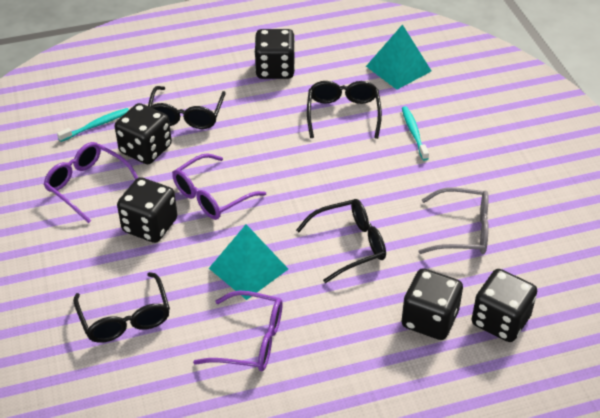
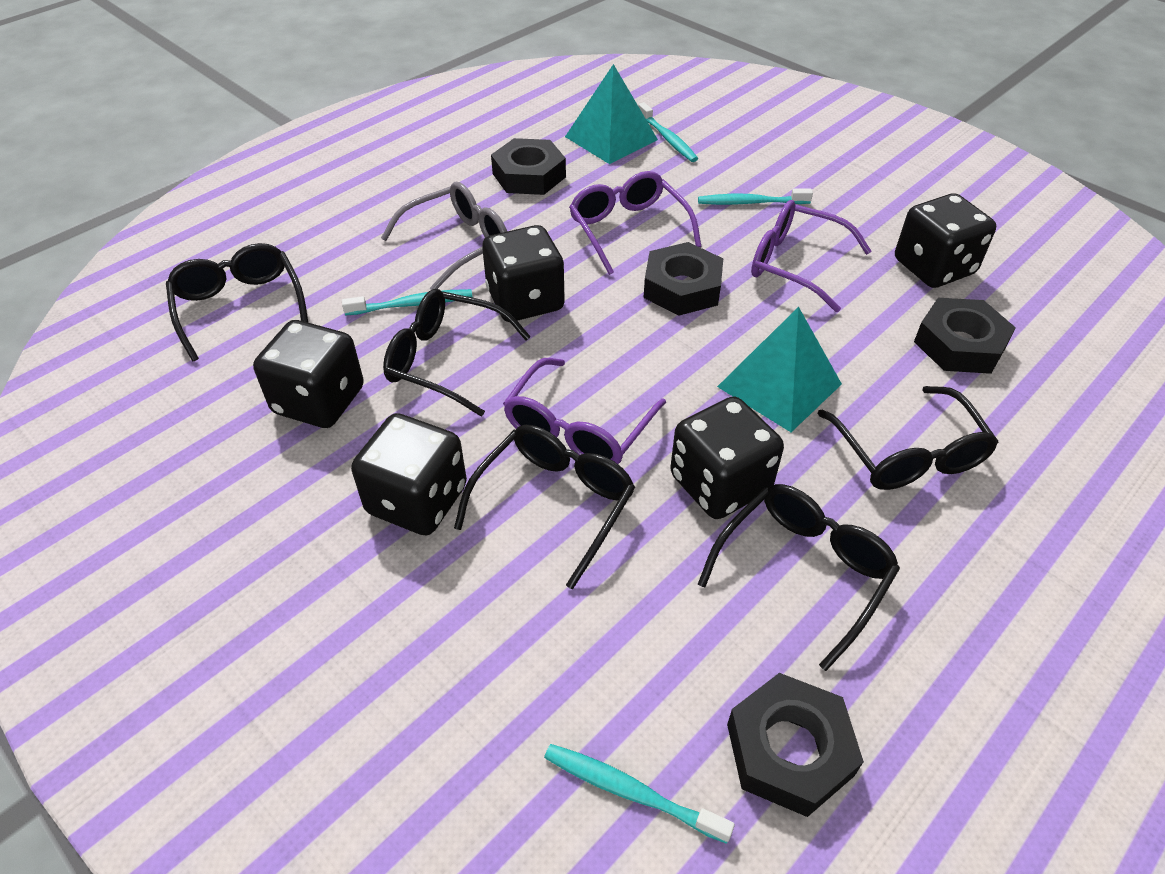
black glasses: [73,272,170,343] [148,86,226,129] [296,199,386,283] [307,81,382,139] = 4 -> [166,243,308,361] [383,289,531,416] [454,425,635,589] [698,484,900,671] [817,386,998,490] = 5
black nut: none = 0 -> [491,138,566,195] [643,242,723,316] [727,673,864,817] [914,298,1016,374] = 4
turquoise toothbrush: [57,108,129,142] [402,106,429,161] = 2 -> [342,289,473,316] [544,744,735,844] [638,102,698,162] [698,189,813,205] = 4

